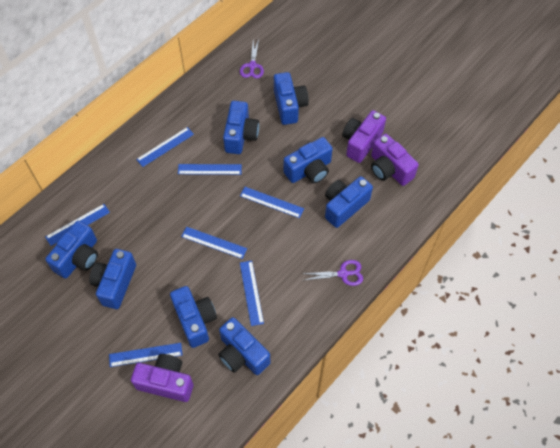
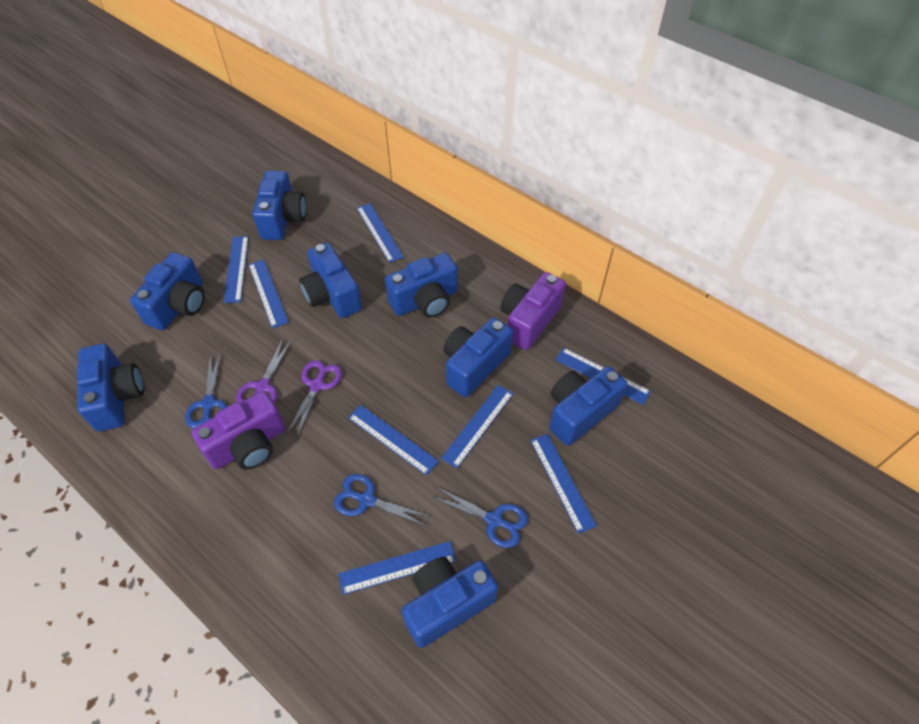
blue ruler: [45,204,110,246] [109,343,183,367] [136,127,194,167] [178,164,242,175] [181,227,247,259] [240,187,304,218] [240,261,264,326] = 7 -> [224,236,249,303] [248,259,289,328] [339,541,456,595] [348,405,439,475] [357,203,404,263] [441,385,513,469] [530,434,597,534] [555,347,651,405] = 8
blue scissors: none = 0 -> [185,353,227,428] [334,474,431,526] [432,487,528,548] = 3
purple camera: [131,354,193,402] [342,110,386,163] [371,134,419,186] = 3 -> [191,391,285,469] [500,272,566,350] = 2

